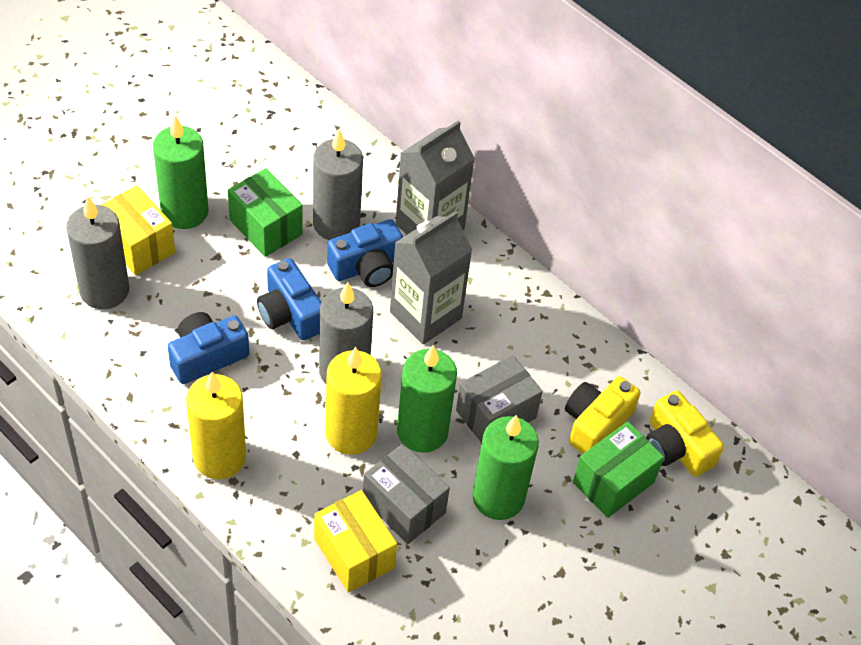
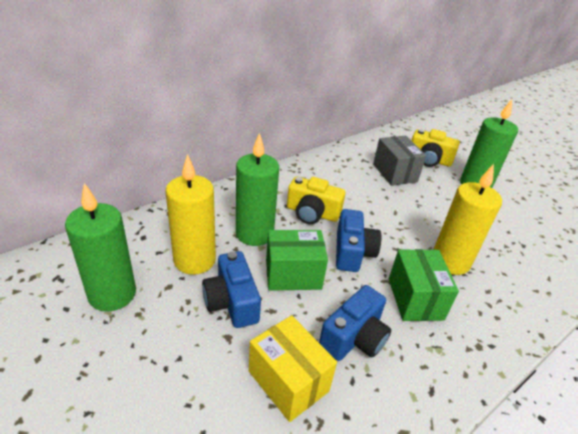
grey box: [363,443,450,544] [456,355,543,443] = 2 -> [373,136,426,186] = 1
grey candle: [66,197,129,309] [313,129,363,240] [319,282,373,384] = 3 -> none = 0
grey carton: [390,211,472,344] [396,120,475,235] = 2 -> none = 0
yellow box: [102,185,175,275] [314,490,397,593] = 2 -> [249,315,337,422] = 1

